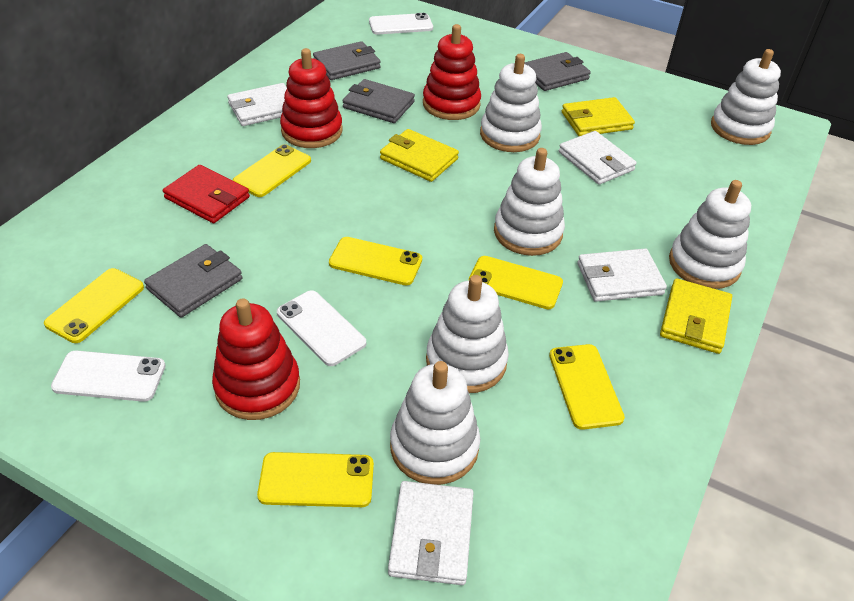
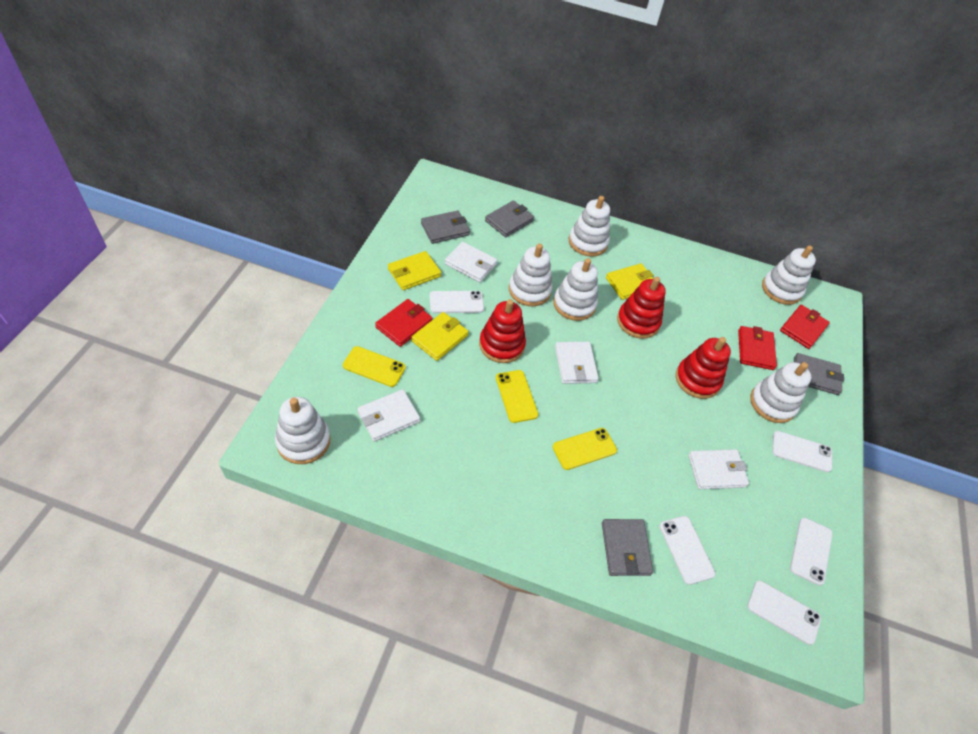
red wallet: [163,165,250,223] = 1 -> [375,299,433,347] [738,326,777,370] [780,305,830,349] = 3
white phone: [51,351,166,402] [277,290,366,366] [369,13,433,34] = 3 -> [430,291,484,313] [659,516,715,585] [747,581,821,645] [772,431,832,472] [790,518,833,586] = 5
yellow phone: [44,268,144,343] [233,144,311,197] [257,452,374,507] [329,237,422,286] [468,256,563,309] [549,344,625,430] = 6 -> [343,346,406,387] [496,370,538,423] [553,428,617,470] = 3

